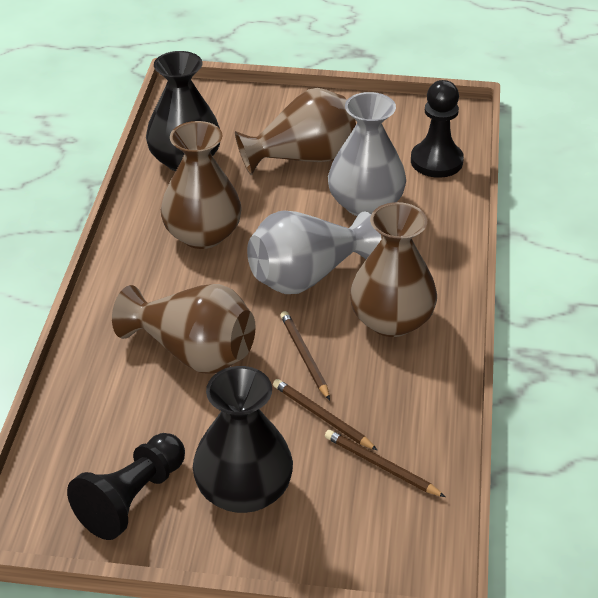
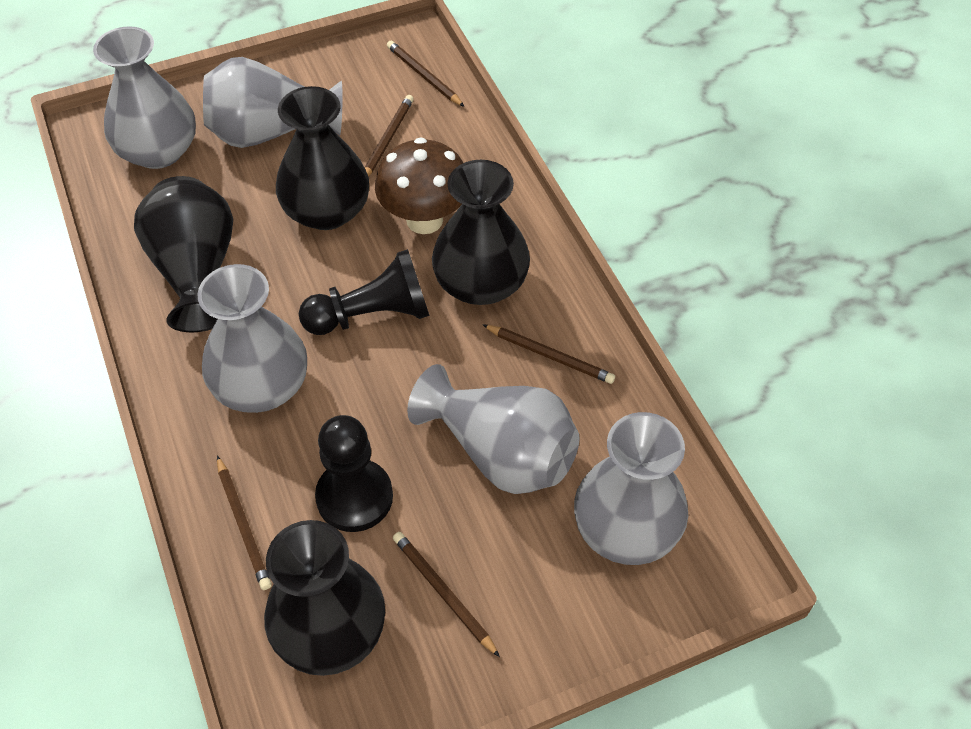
black vase: [146,51,220,171] [193,366,293,513] = 2 -> [134,176,233,332] [264,520,385,676] [276,86,369,230] [432,160,530,305] = 4
brown mushroom: none = 0 -> [375,137,463,234] = 1
brown pencil: [273,379,377,450] [280,311,330,400] [325,430,445,497] = 3 -> [217,456,272,590] [364,95,414,176] [387,41,465,107] [393,532,500,657] [482,324,615,384] = 5
brown vase: [112,284,256,374] [161,121,242,249] [235,88,356,176] [350,202,437,337] = 4 -> none = 0
grey vase: [247,210,381,294] [328,92,406,216] = 2 -> [93,26,196,169] [198,264,307,413] [203,57,342,148] [407,364,580,494] [574,412,688,565] = 5

